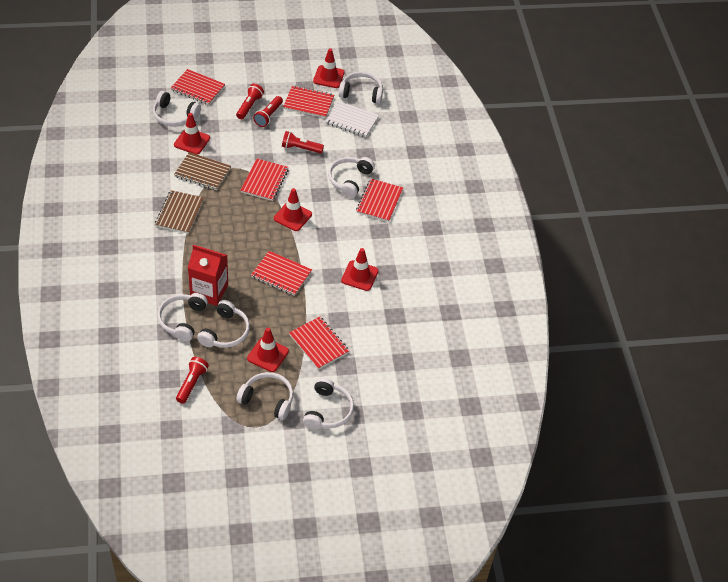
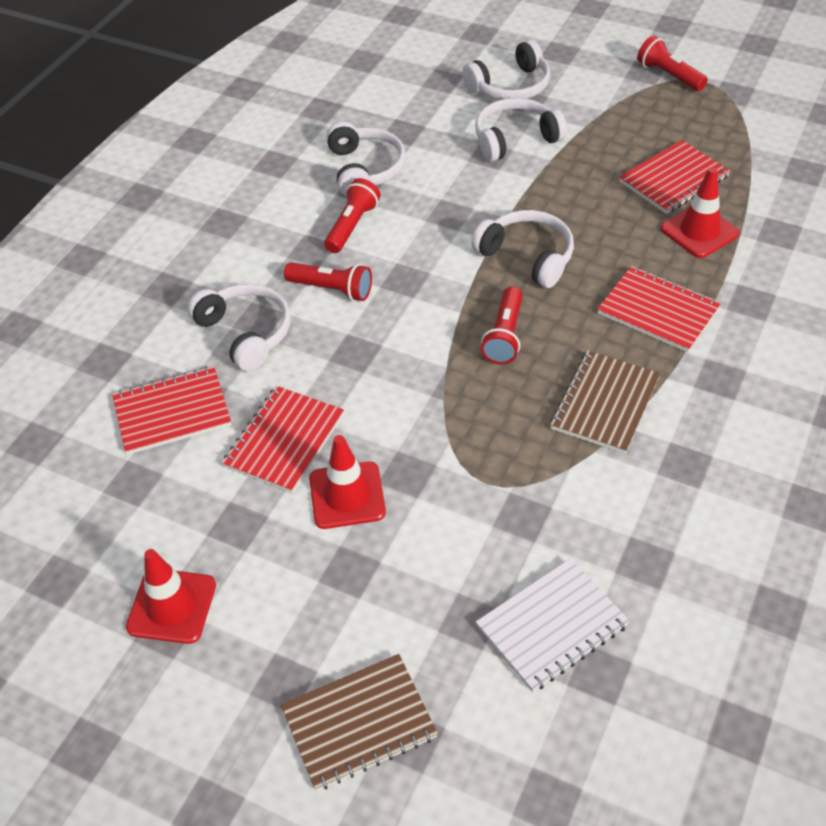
red carton: [188,245,228,306] = 1 -> none = 0
red notebook: [171,69,225,105] [240,159,289,201] [251,251,312,296] [283,86,334,118] [289,316,349,369] [356,179,403,222] = 6 -> [112,366,231,455] [222,386,344,493] [597,266,721,352] [619,140,730,214] = 4
red traffic cone: [174,113,210,155] [247,328,289,372] [274,188,312,231] [313,48,345,88] [341,248,379,291] = 5 -> [126,549,216,644] [309,435,386,529] [661,167,739,258] = 3
white headphones: [153,91,201,127] [158,293,208,342] [197,300,250,348] [236,372,293,420] [303,377,354,430] [328,157,375,198] [339,71,383,104] = 7 -> [188,284,291,371] [326,121,406,197] [463,40,550,100] [472,210,574,288] [475,98,567,162] = 5

